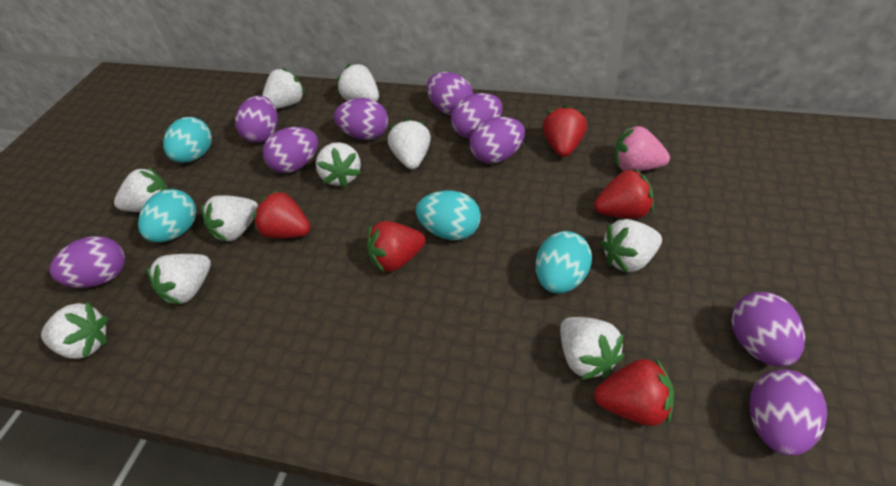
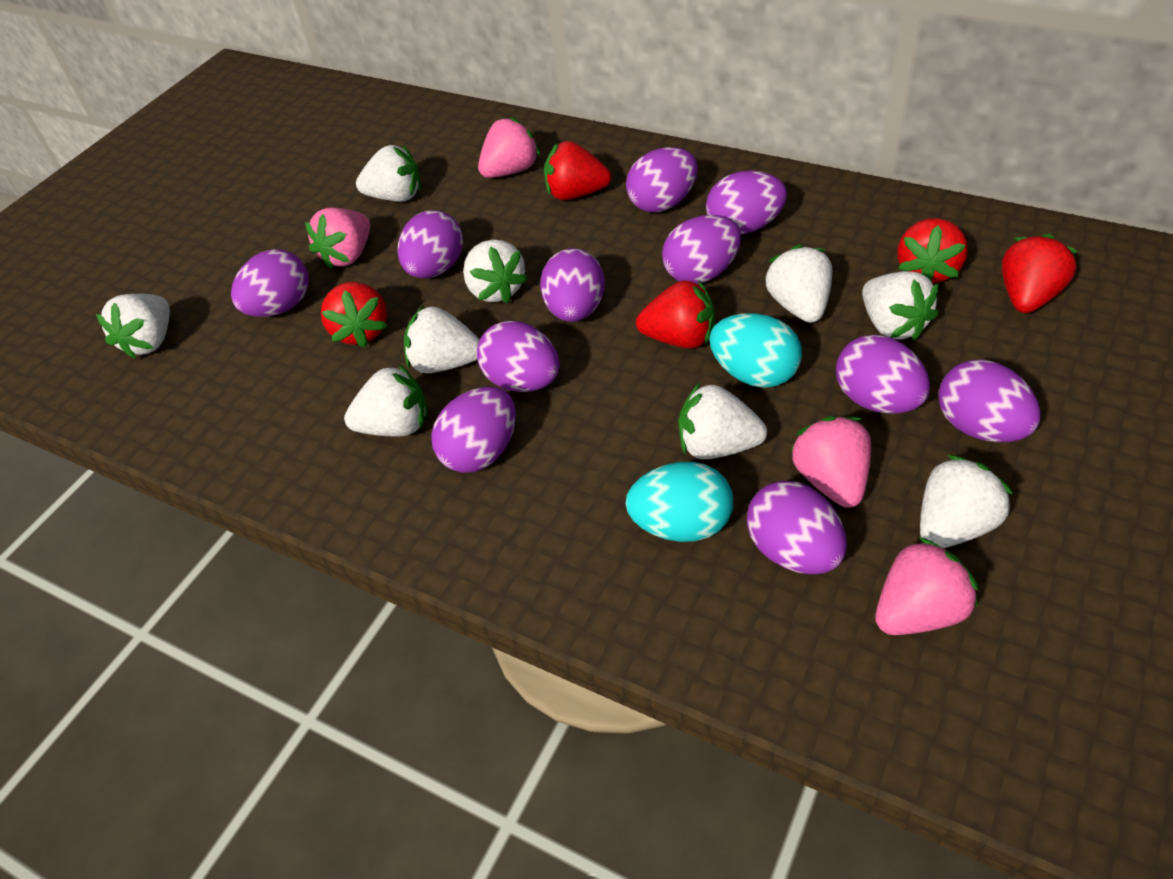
pink strawberry: [614,125,670,171] = 1 -> [305,208,370,269] [478,117,540,178] [790,416,871,508] [875,537,979,635] = 4
purple egg: [49,236,125,288] [235,96,278,143] [263,127,318,173] [334,98,388,140] [427,72,473,115] [451,93,503,139] [470,117,525,164] [731,292,805,367] [749,369,827,456] = 9 -> [231,249,309,317] [397,210,463,278] [431,387,516,473] [477,321,560,392] [540,248,605,322] [626,147,698,212] [662,215,741,284] [706,171,787,235] [747,481,847,574] [836,335,930,414] [938,359,1041,442] = 11
turquoise egg: [138,189,196,242] [163,117,212,163] [416,190,481,240] [535,231,592,293] = 4 -> [625,462,733,542] [709,313,802,388] = 2
white strawberry: [41,302,108,359] [114,167,167,212] [147,254,211,305] [201,195,258,242] [262,68,305,109] [316,142,361,188] [337,64,379,101] [388,118,431,169] [560,317,624,380] [600,219,662,273] = 10 -> [96,294,170,359] [344,364,428,437] [356,145,421,202] [404,306,480,373] [463,239,528,303] [679,383,767,459] [765,244,832,323] [862,271,938,341] [920,455,1013,548] = 9

